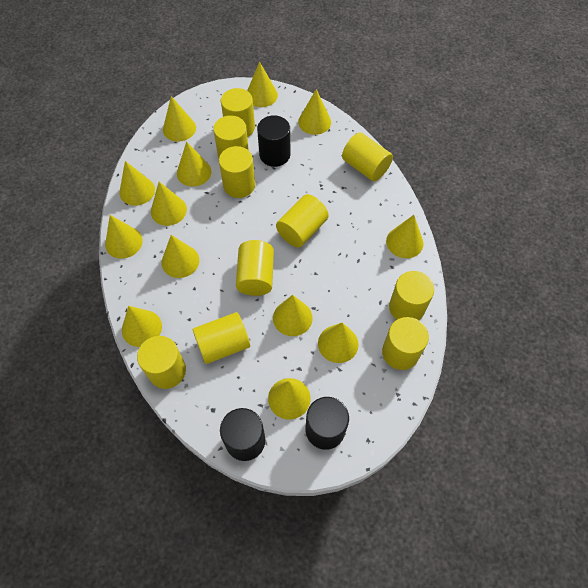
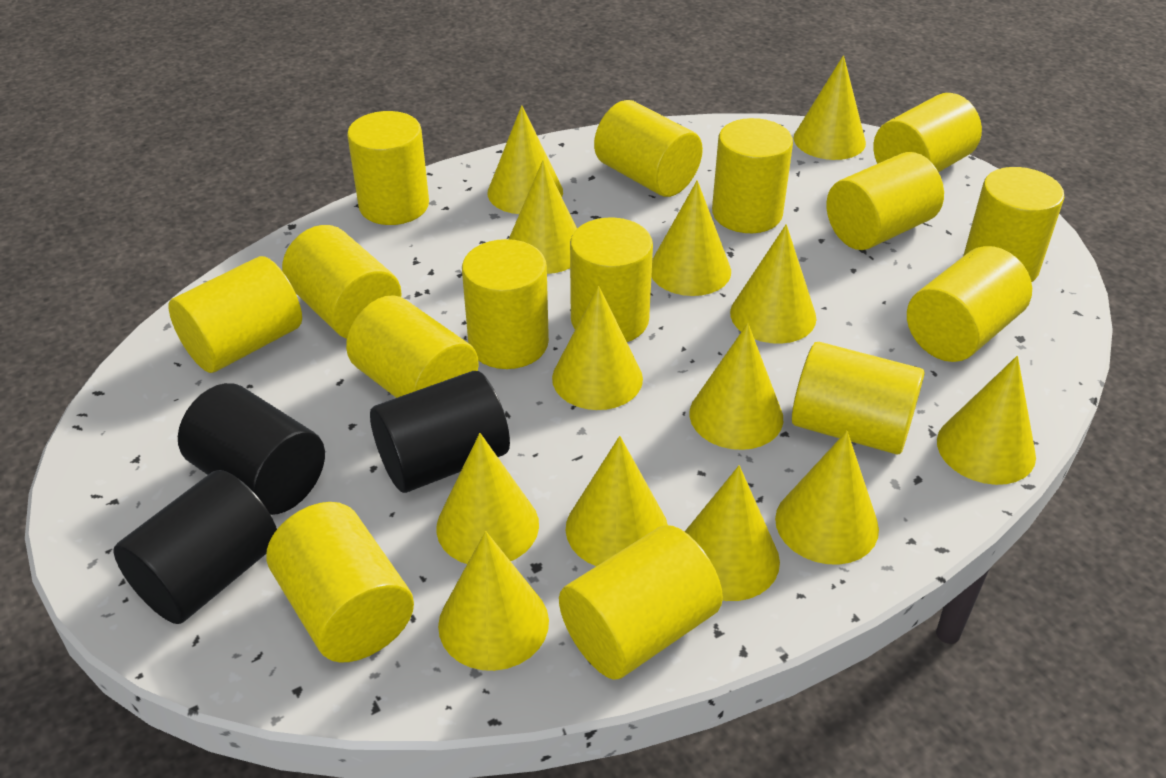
yellow cylinder: [137,336,186,389] [193,312,250,364] [213,115,249,158] [219,146,255,198] [221,88,255,137] [236,240,274,296] [276,194,329,248] [342,132,393,181] [382,317,429,370] [389,271,434,320] = 10 -> [169,256,302,373] [266,502,414,662] [282,225,402,339] [346,295,479,398] [347,111,429,225] [462,239,549,369] [559,525,723,679] [570,218,653,342] [594,100,703,197] [712,118,793,233] [792,342,925,455] [826,152,944,250] [873,93,982,172] [907,246,1032,362] [963,167,1064,282] = 15

